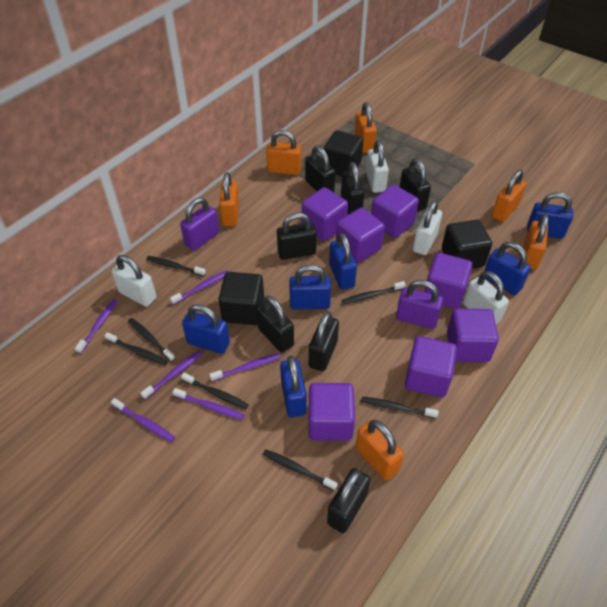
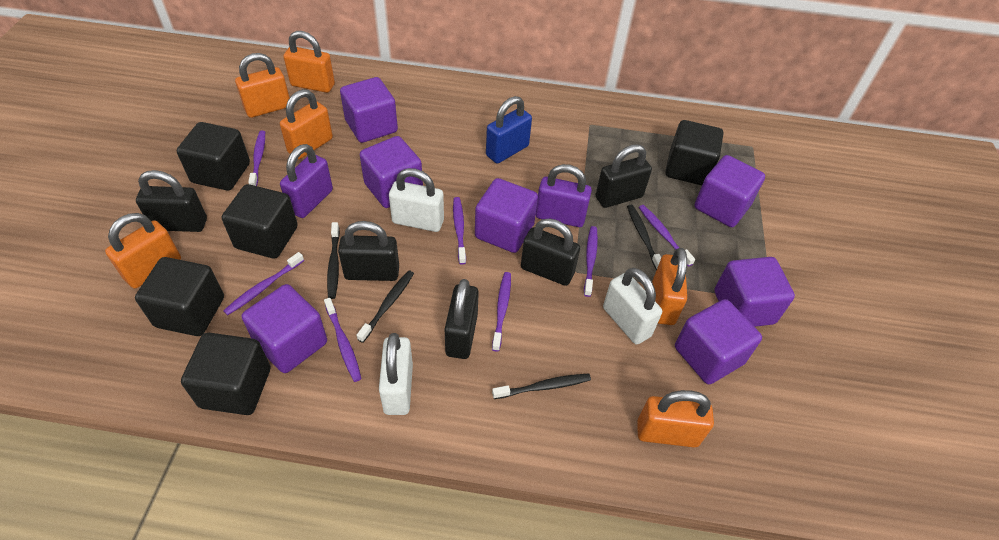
black cube: [219,272,264,325] [324,130,363,176] [442,220,492,269] = 3 -> [135,257,224,336] [177,122,250,191] [181,333,270,415] [222,184,298,258] [665,120,723,185] = 5
black padlock: [256,295,294,353] [277,213,317,260] [305,146,335,192] [309,311,339,371] [327,468,370,533] [341,162,364,215] [400,158,431,211] = 7 -> [136,170,207,232] [338,221,399,281] [445,279,479,359] [521,219,580,286] [595,144,652,208] = 5
black toothbrush: [104,332,168,365] [128,318,175,362] [146,256,206,276] [181,373,248,409] [263,449,338,491] [341,281,406,304] [361,397,439,419] = 7 -> [327,222,340,299] [356,270,414,343] [492,373,591,399] [627,205,661,270] = 4
blue padlock: [182,304,230,354] [280,356,307,417] [289,264,331,310] [329,233,357,290] [484,242,531,295] [527,192,573,239] = 6 -> [486,96,532,164] = 1
purple toothbrush: [75,299,118,354] [111,398,175,442] [141,351,202,399] [170,270,228,305] [173,388,244,420] [209,353,281,382] = 6 -> [223,252,304,315] [248,131,265,186] [324,298,362,382] [453,197,466,265] [492,272,511,351] [584,226,598,297] [639,205,695,267] = 7
white padlock: [111,255,156,307] [366,140,389,193] [413,200,442,255] [463,271,509,325] = 4 -> [379,333,413,415] [389,168,444,232] [603,268,662,344] = 3

